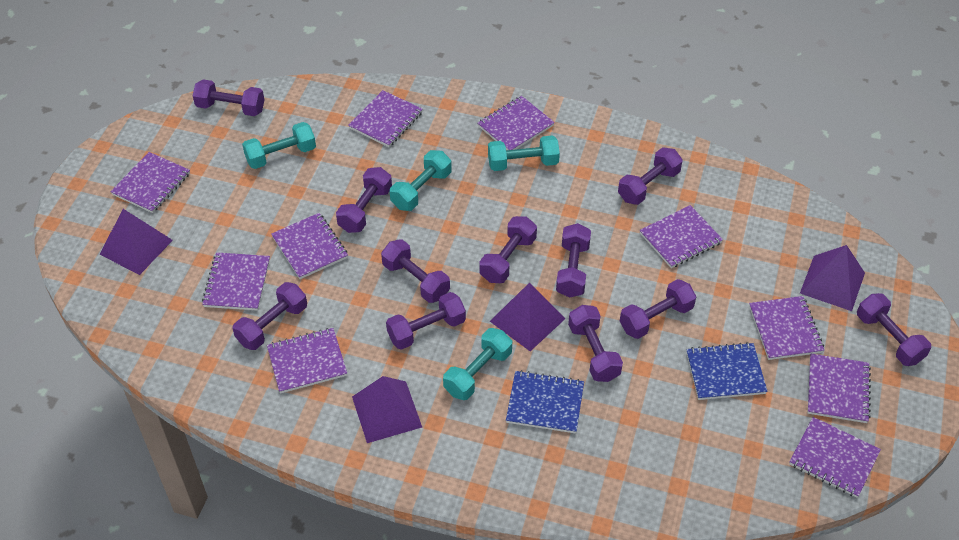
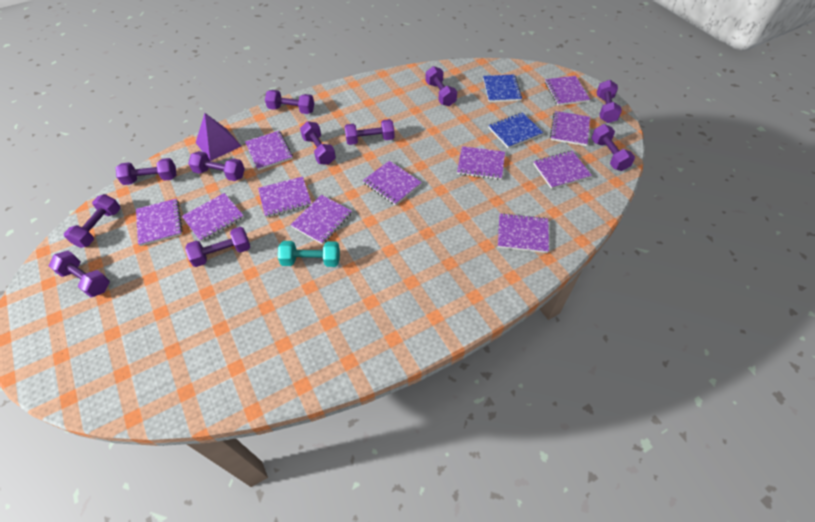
purple notebook: [110,152,190,213] [202,253,270,311] [267,328,347,393] [271,213,348,279] [348,90,423,147] [478,96,555,150] [639,205,723,268] [749,296,824,360] [789,417,881,498] [808,354,871,423] = 10 -> [136,198,183,246] [182,193,244,242] [245,131,293,170] [258,176,312,218] [291,195,352,244] [363,161,422,205] [457,146,505,180] [498,213,549,253] [533,151,592,189] [545,76,590,106] [550,111,590,146] = 11
purple pyramid: [100,209,173,275] [352,376,422,443] [490,282,565,351] [800,245,865,311] = 4 -> [196,113,241,161] = 1
turquoise dumbbell: [242,122,316,169] [390,150,452,211] [443,328,512,400] [488,135,560,171] = 4 -> [278,241,340,267] = 1

